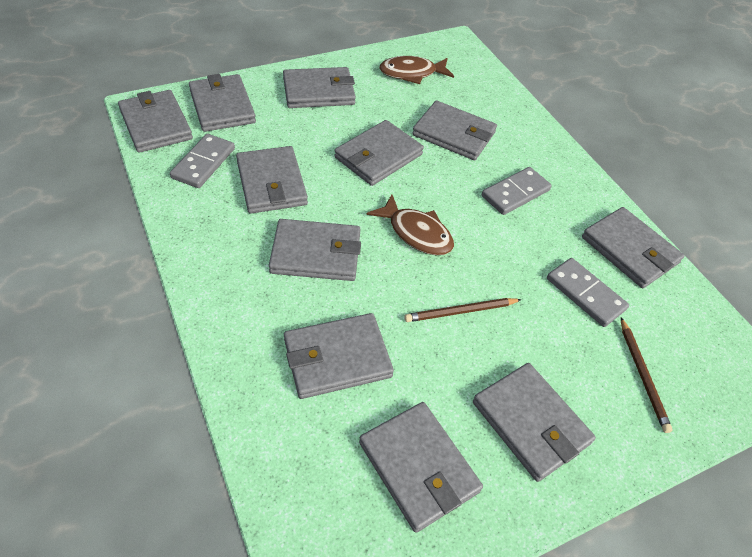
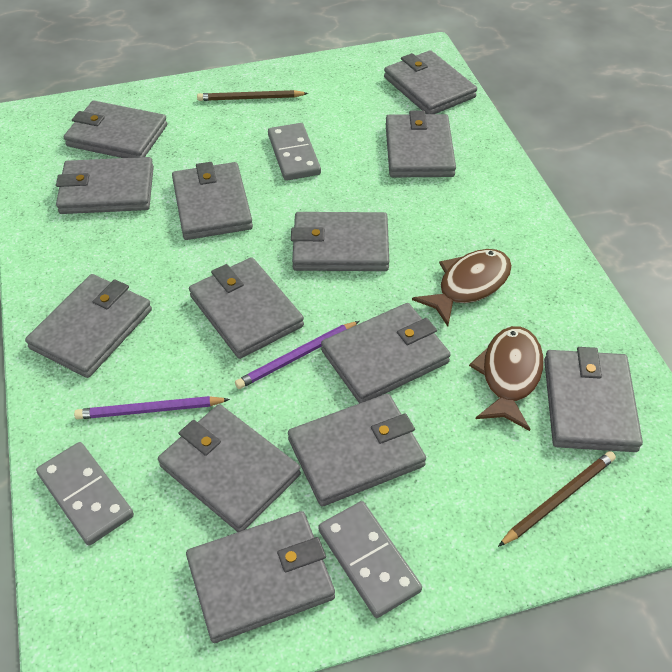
grey wallet: [118,90,193,153] [189,74,256,132] [236,146,308,214] [269,219,361,281] [283,67,356,108] [284,313,394,399] [334,120,424,186] [359,402,483,533] [412,101,497,160] [473,363,596,482] [582,207,684,288] = 11 -> [25,274,152,378] [56,157,154,214] [64,101,167,158] [158,404,301,532] [172,162,253,240] [186,511,335,643] [189,257,304,359] [288,394,426,506] [291,212,389,271] [321,303,451,403] [384,50,477,114] [386,111,456,177] [544,347,643,452] = 13
purple pencil: none = 0 -> [74,396,230,419] [235,321,360,389] = 2

